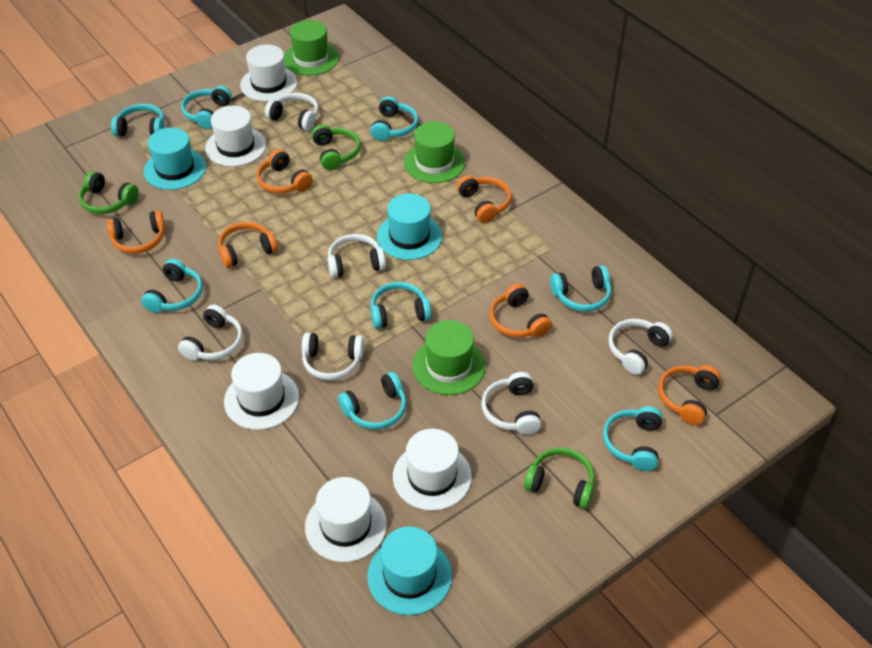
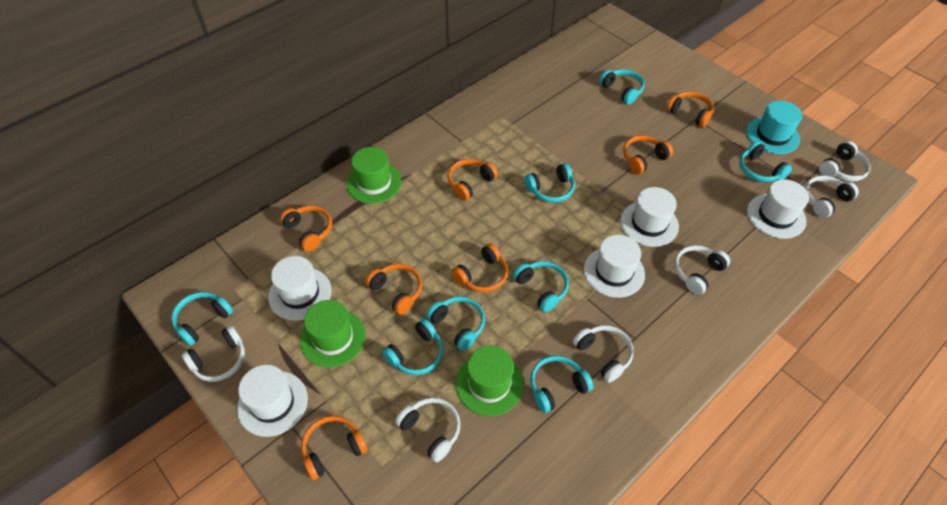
green headphones: [79,171,139,214] [312,124,361,170] [524,448,595,509] = 3 -> none = 0
orange headphones: [107,210,165,254] [218,222,278,268] [256,149,313,194] [456,175,512,223] [489,284,552,338] [658,365,721,425] = 6 -> [280,205,332,252] [301,416,368,480] [366,264,422,315] [448,159,498,201] [452,243,508,293] [623,135,673,174] [666,91,714,127] = 7
turquoise hat: [144,127,206,190] [367,526,452,615] [377,193,442,260] = 3 -> [746,100,802,154] = 1

